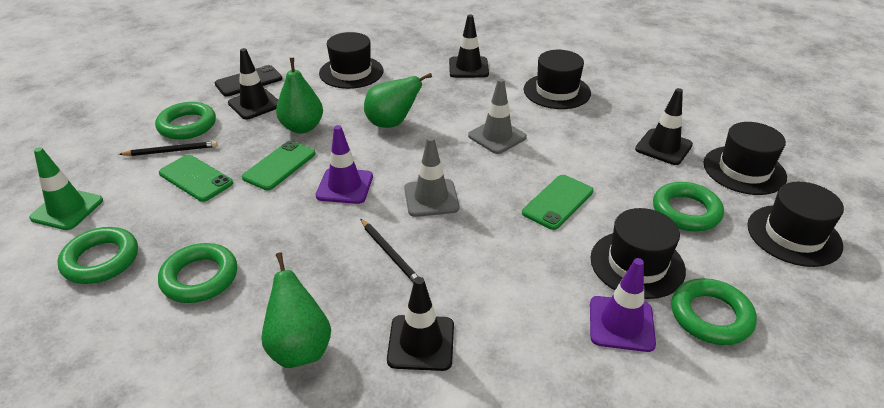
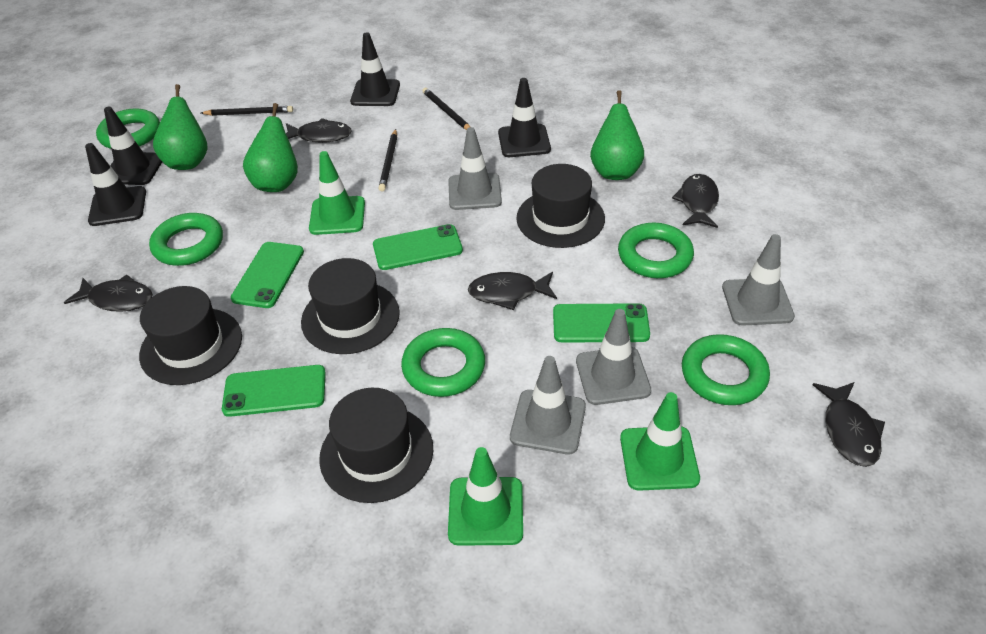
black fish: none = 0 -> [64,275,153,312] [286,118,352,143] [468,272,557,310] [672,174,719,228] [813,382,885,467] = 5
black hat: [319,32,384,89] [524,50,591,109] [590,208,686,299] [704,122,787,195] [747,182,844,267] = 5 -> [139,286,242,385] [301,258,400,354] [319,388,433,503] [516,164,605,248] = 4
black pencil: [119,141,218,156] [360,219,419,283] = 2 -> [201,106,293,116] [378,129,397,192] [422,88,470,130] = 3
black phone: [215,65,282,97] = 1 -> none = 0
green phone: [159,155,233,202] [242,141,316,190] [522,175,594,230] = 3 -> [222,365,326,417] [231,242,304,308] [373,224,463,270] [553,303,650,342] = 4
green traffic cone: [29,147,103,230] = 1 -> [309,151,365,235] [448,447,523,546] [620,392,700,491] = 3
grey traffic cone: [404,137,459,217] [468,78,527,154] = 2 -> [448,127,502,210] [510,356,586,455] [576,309,651,405] [722,234,795,326] = 4
purple traffic cone: [316,125,373,204] [590,258,656,352] = 2 -> none = 0

